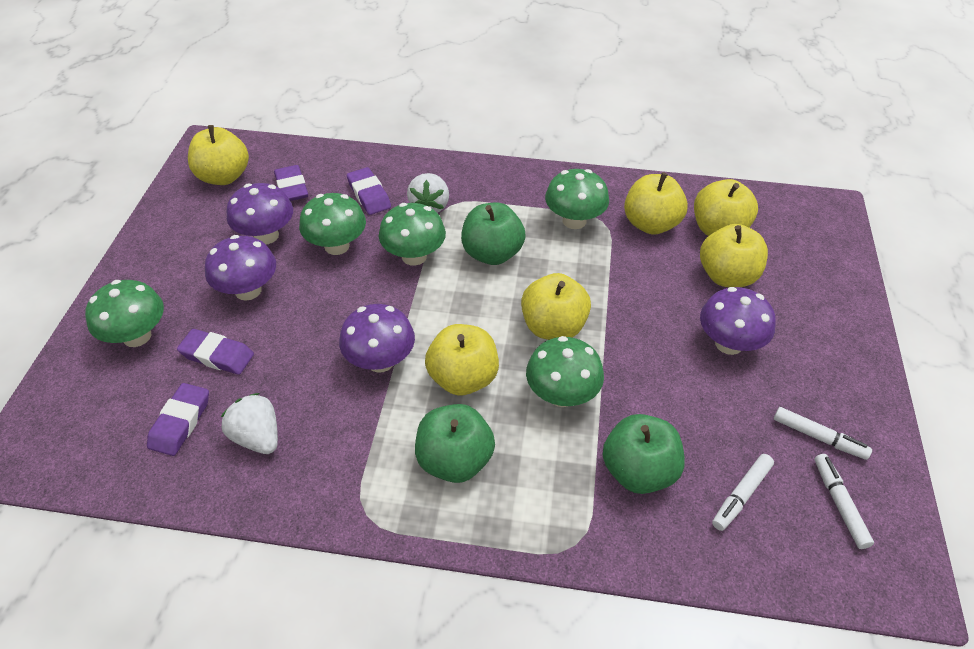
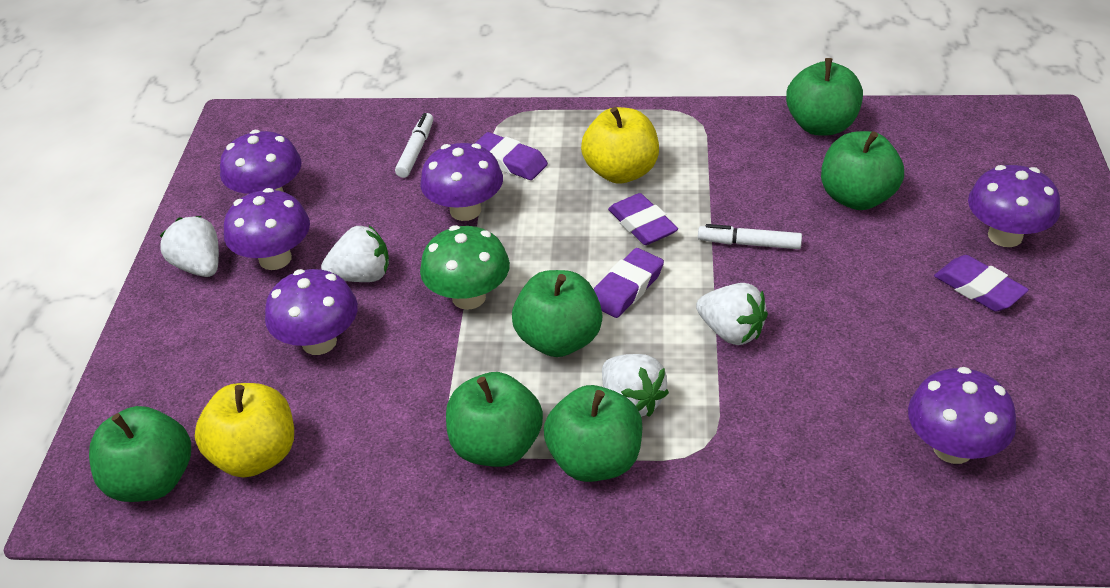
green apple: [415,404,495,483] [461,202,526,265] [603,414,685,494] = 3 -> [89,406,191,502] [446,372,543,467] [512,270,602,357] [544,385,642,482] [786,58,863,135] [821,131,904,210] = 6
green mushroom: [85,280,164,347] [299,193,366,255] [379,203,446,266] [526,336,604,407] [545,169,609,229] = 5 -> [420,225,510,310] = 1
purple mushroom: [205,235,276,301] [227,183,293,244] [339,304,415,373] [700,287,776,355] = 4 -> [220,130,301,194] [224,188,310,270] [265,269,358,355] [420,143,503,221] [908,367,1016,464] [968,165,1060,247] = 6
white marker: [712,454,774,531] [774,407,872,460] [815,454,874,549] = 3 -> [395,113,433,178] [698,224,802,249] = 2
white strawberry: [221,393,278,454] [407,173,449,213] = 2 -> [160,216,219,277] [321,226,389,282] [602,354,669,417] [696,283,768,345] = 4
yellow apple: [188,125,249,185] [425,324,499,396] [521,273,591,340] [624,172,688,235] [694,179,758,236] [700,224,768,287] = 6 -> [195,383,294,478] [581,107,659,184] = 2

